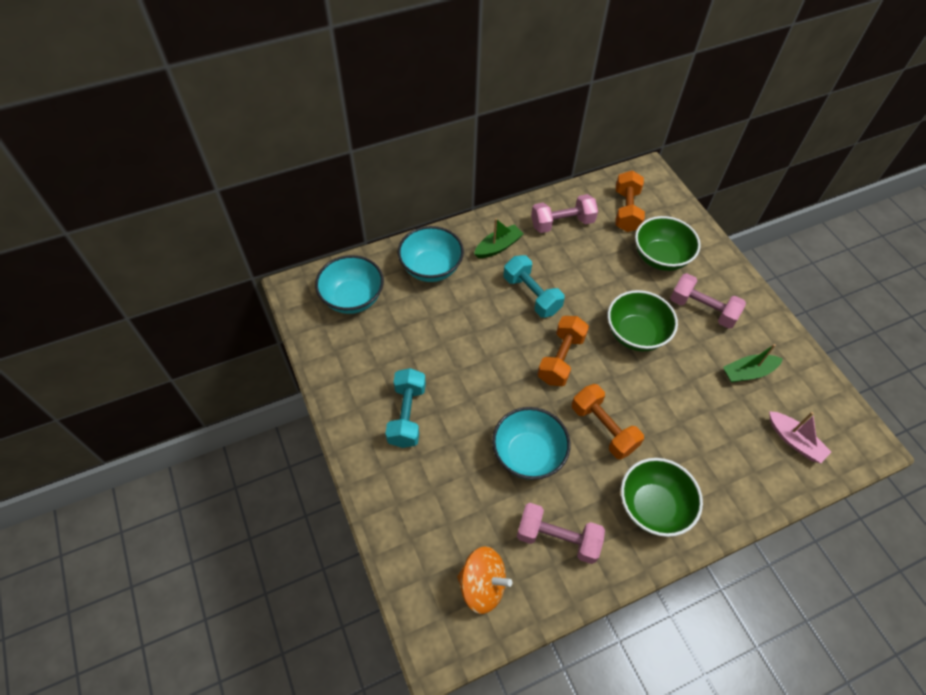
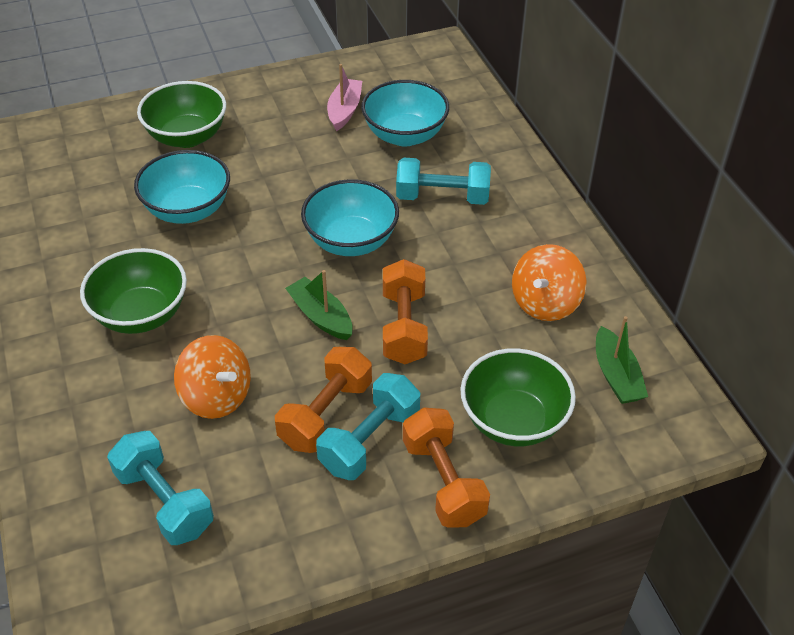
orange spinning top: [457,546,512,614] = 1 -> [174,335,251,419] [512,244,587,321] = 2
pink dumbbell: [517,503,605,564] [531,194,598,233] [670,273,746,329] = 3 -> none = 0
turquoise dumbbell: [385,368,426,448] [504,255,565,318] = 2 -> [107,431,214,545] [316,373,420,480] [396,157,491,205] = 3

